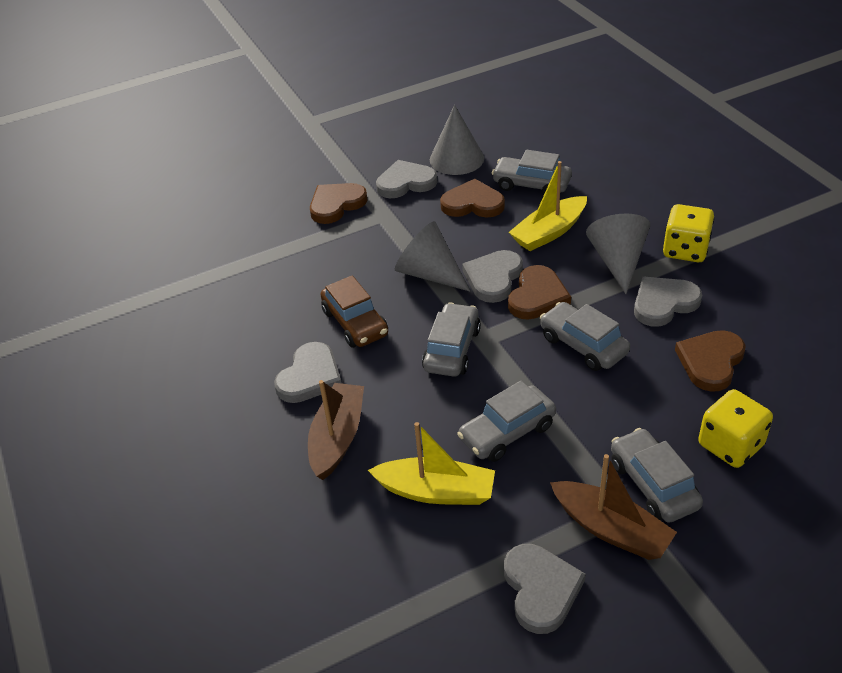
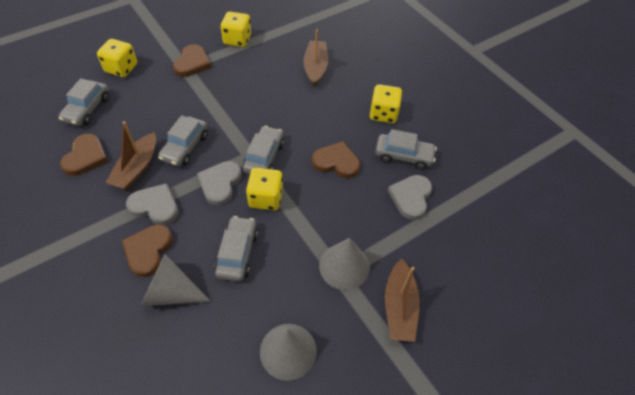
brown boat: [308,380,364,480] [550,454,677,560] = 2 -> [106,121,156,190] [304,29,328,86] [385,259,420,342] = 3
brown car: [321,275,388,348] = 1 -> none = 0
grey heart: [274,342,342,403] [376,160,437,198] [462,250,523,303] [504,544,586,634] [634,277,702,327] = 5 -> [126,183,178,225] [197,161,242,206] [388,175,432,220] = 3
yellow boat: [368,422,495,505] [509,161,587,251] = 2 -> none = 0
yellow dice: [663,204,714,262] [698,389,773,468] = 2 -> [97,39,137,77] [221,12,251,47] [246,168,283,210] [370,84,402,123] = 4

